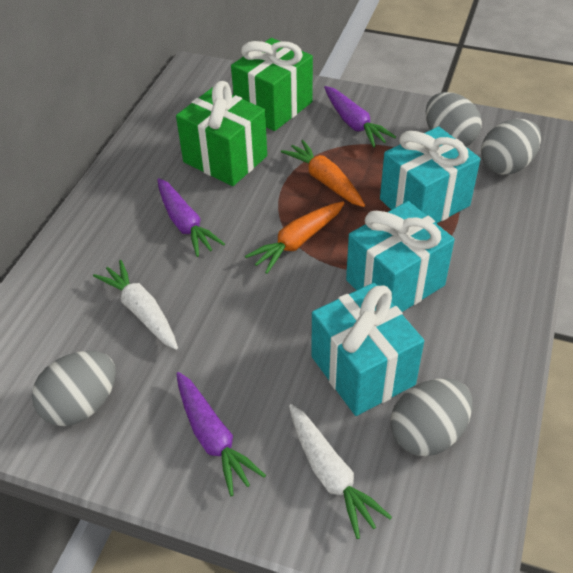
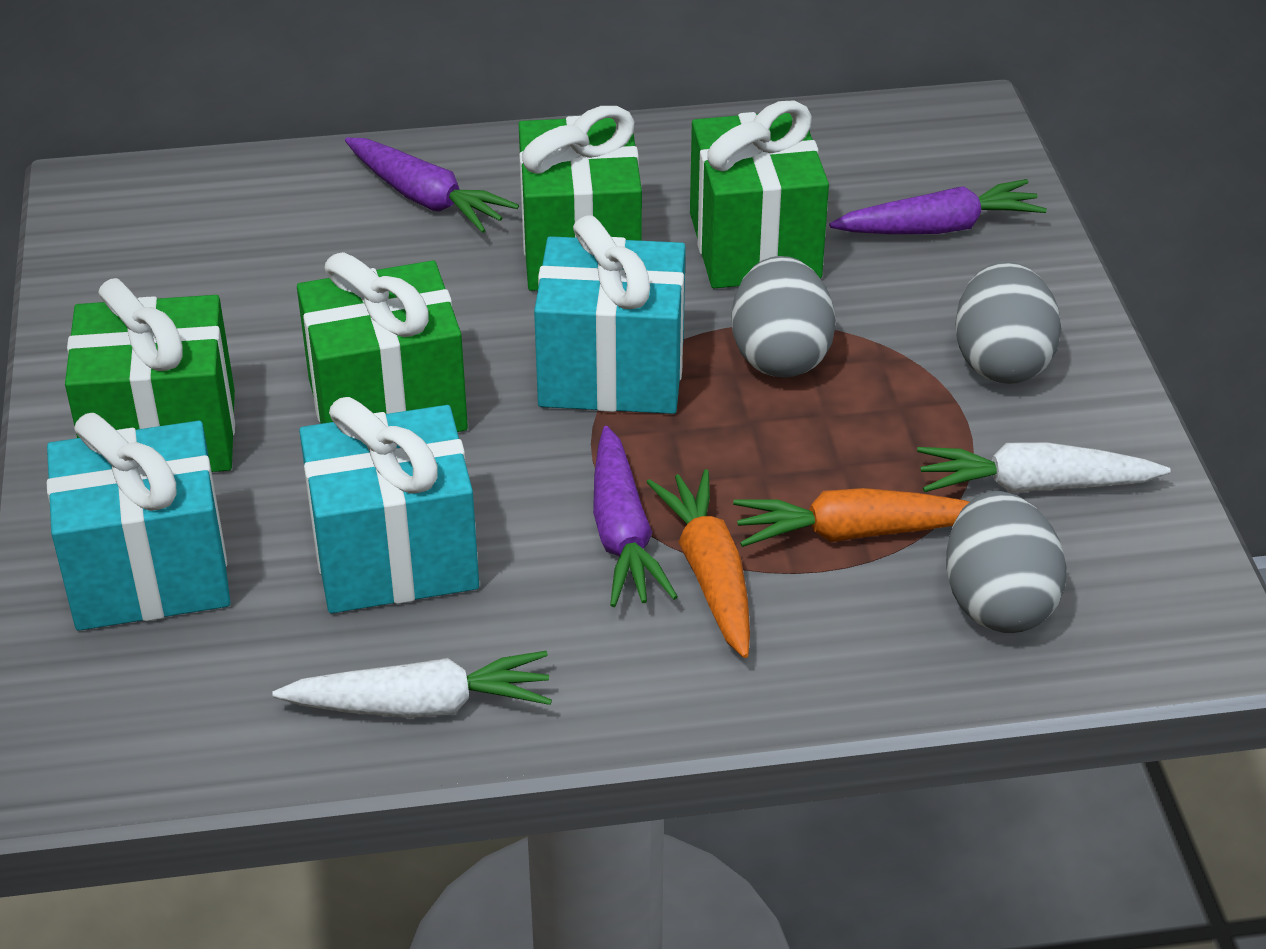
green gift: [176,81,267,186] [231,38,313,131] = 2 -> [65,278,235,472] [297,252,468,432] [519,106,642,291] [690,100,829,288] = 4
grey egg: [32,351,116,426] [391,378,473,456] [426,92,482,147] [481,119,541,175] = 4 -> [731,256,836,378] [946,491,1066,633] [955,262,1062,384] = 3

